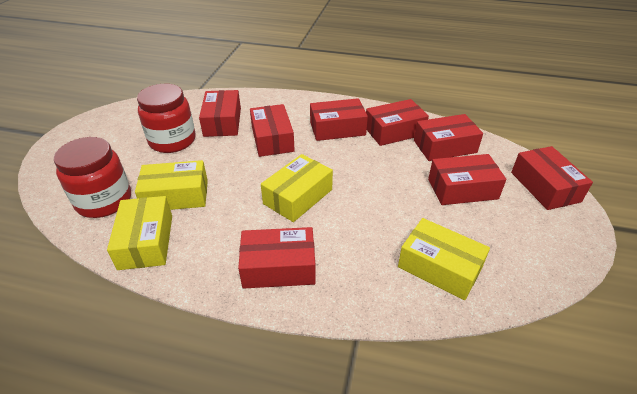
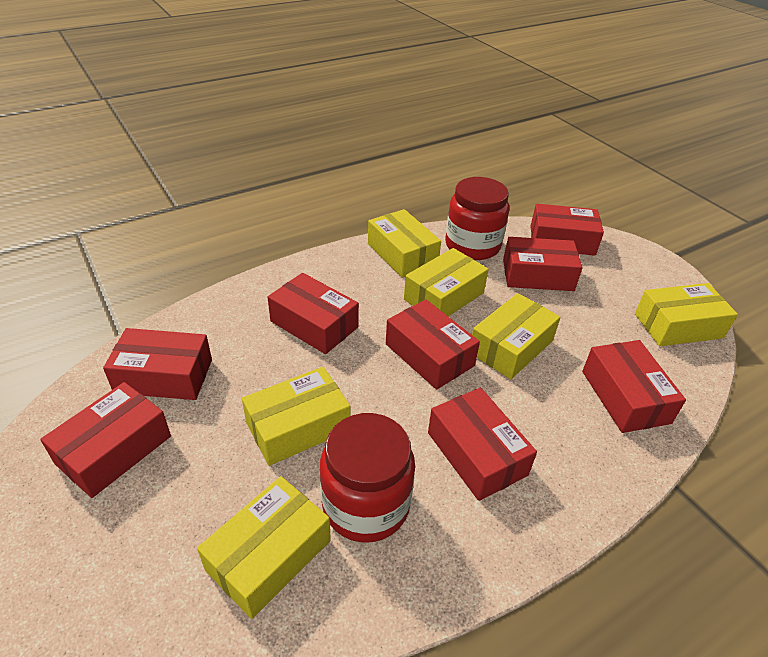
yellow box: [107,196,172,270] [135,160,208,210] [261,154,333,222] [398,218,490,300] = 4 -> [197,476,331,619] [242,367,350,466] [368,209,441,278] [404,248,489,316] [472,293,561,379] [635,283,738,346] = 6

